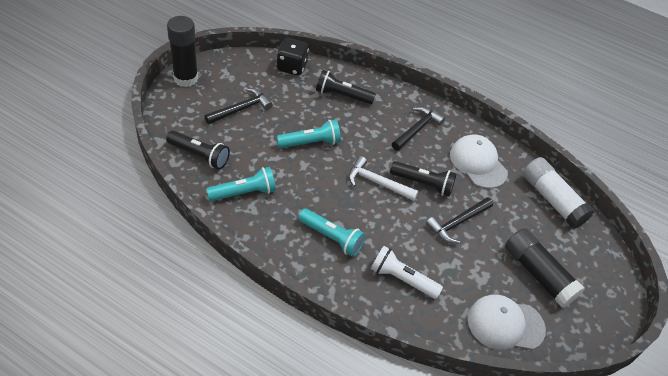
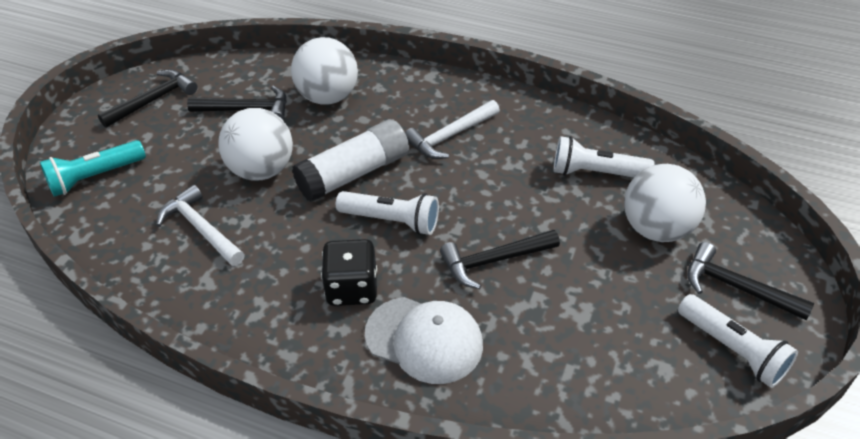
black flashlight: [166,131,230,169] [316,70,376,104] [390,161,456,197] = 3 -> none = 0
black glue stick: [167,16,198,87] [505,228,585,308] = 2 -> none = 0
black hammer: [204,88,273,124] [392,107,445,151] [426,197,493,244] = 3 -> [98,69,197,128] [187,86,287,120] [440,230,560,289] [687,242,814,320] = 4
turquoise flashlight: [206,167,276,202] [276,120,341,148] [298,209,366,257] = 3 -> [40,140,146,197] = 1
white ball: none = 0 -> [218,108,293,181] [291,37,358,105] [624,164,706,242] = 3
white cap: [450,135,508,189] [468,294,546,350] = 2 -> [365,297,483,384] = 1
white flashlight: [371,246,443,299] = 1 -> [336,191,439,235] [553,136,655,177] [678,294,798,388] = 3
white hammer: [349,156,418,201] = 1 -> [156,185,245,266] [405,100,500,159] = 2

